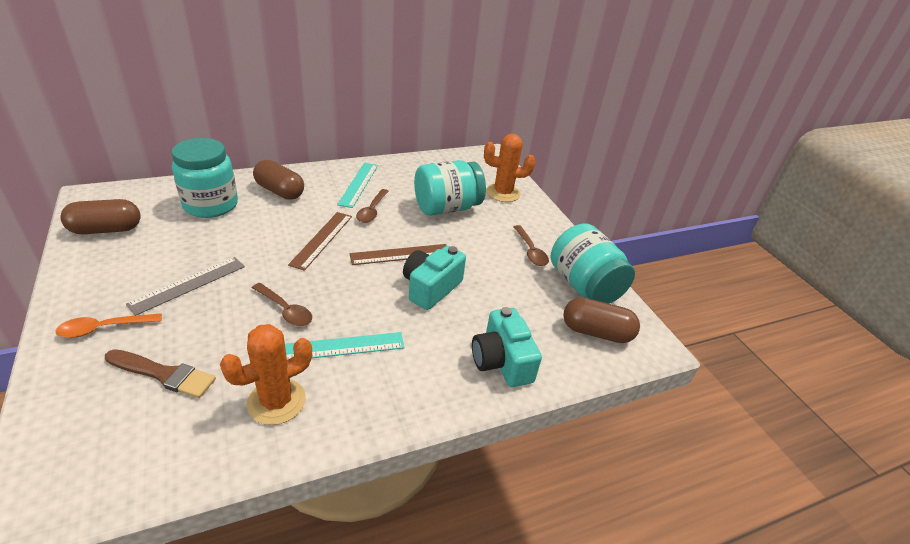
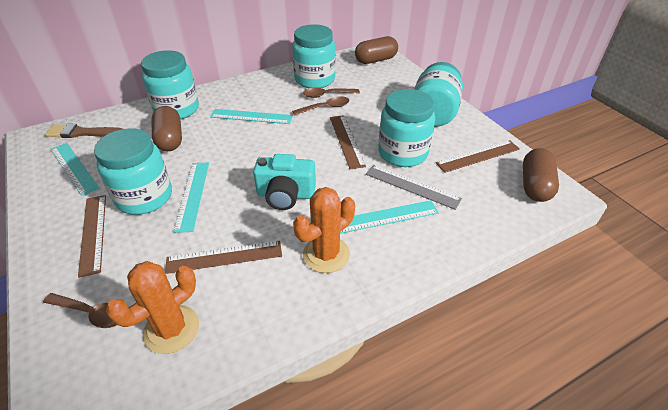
brown ruler: [288,212,352,271] [350,244,447,265] = 2 -> [78,195,106,278] [165,241,282,274] [330,115,366,169] [436,140,520,173] = 4
orange spoon: [56,313,162,338] = 1 -> none = 0
turquoise camera: [403,246,466,310] [472,307,542,387] = 2 -> [253,154,316,210] = 1
turquoise jar: [172,138,238,218] [414,160,486,216] [551,223,635,304] = 3 -> [94,128,172,215] [141,50,199,119] [292,24,336,88] [378,89,435,167] [414,62,463,127] = 5
turquoise ruler: [285,332,404,360] [337,163,378,208] = 2 -> [51,143,99,196] [174,163,209,233] [210,109,293,124] [340,200,439,234] = 4

